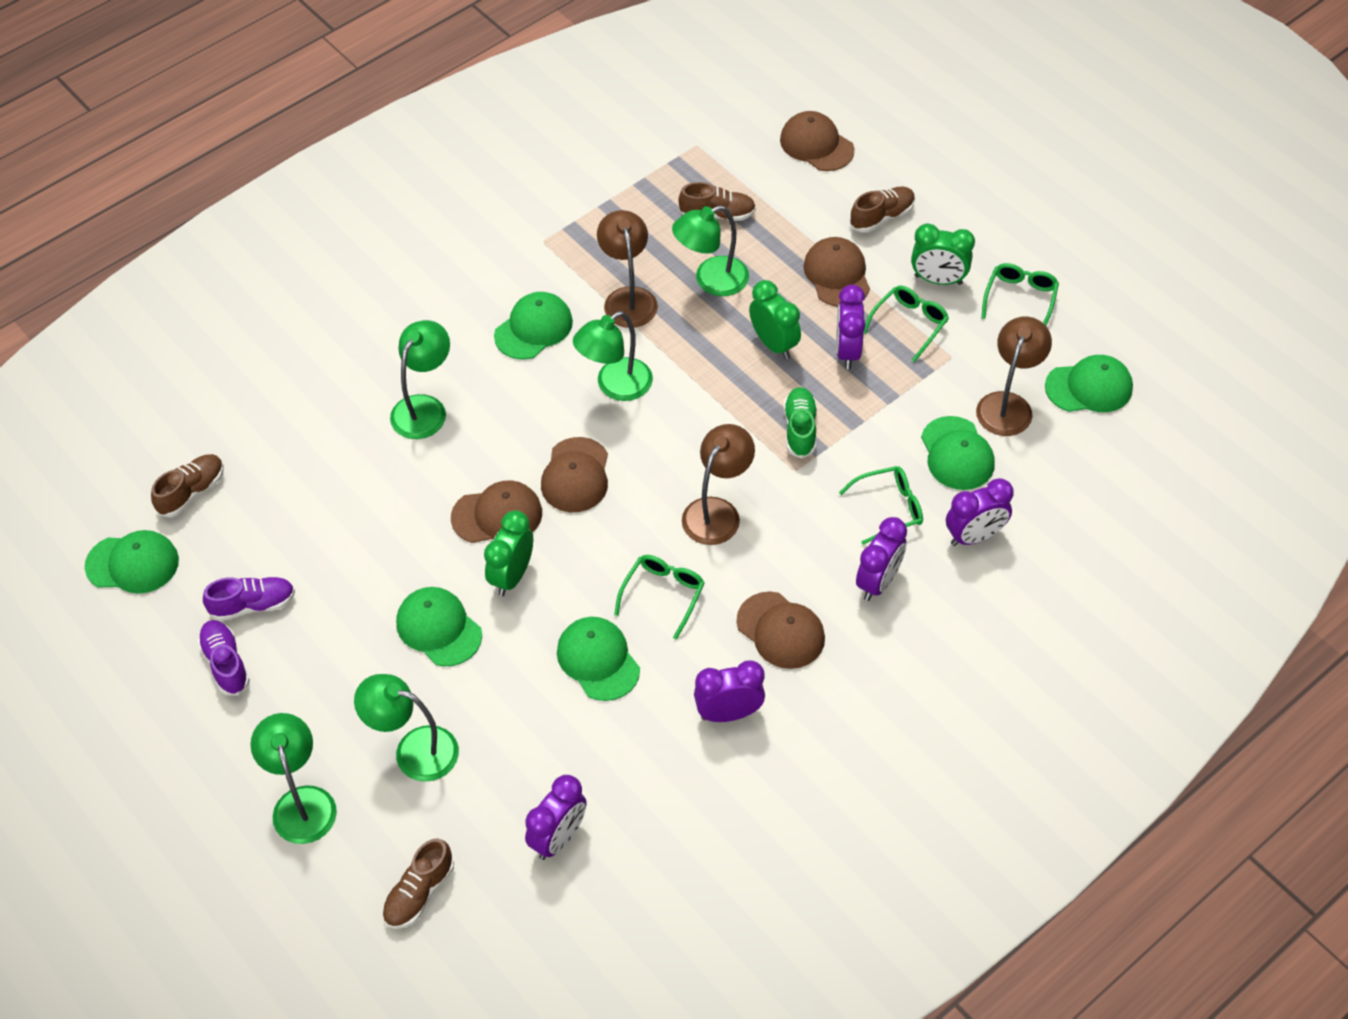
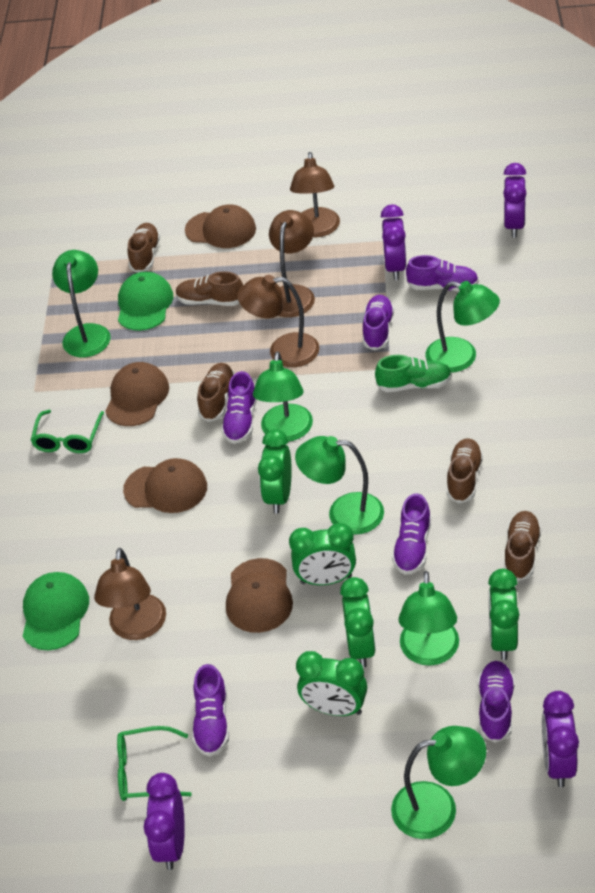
brown cap: [451,480,542,543] [541,437,608,512] [736,591,825,669] [780,111,854,171] [803,237,870,306] = 5 -> [105,362,169,426] [123,458,207,513] [185,205,256,248] [226,558,293,633] = 4
brown lamp: [597,210,658,328] [682,424,755,545] [976,317,1052,436] = 3 -> [94,548,166,640] [237,275,320,367] [269,210,315,317] [290,152,340,237] = 4
brown shoe: [151,454,224,517] [382,838,454,929] [678,182,756,221] [850,186,915,232] = 4 -> [128,223,160,273] [176,271,243,306] [197,363,234,422] [446,438,483,504] [504,511,541,581] = 5
green cap: [85,530,179,594] [396,587,482,667] [494,292,573,360] [557,617,640,701] [921,416,995,490] [1045,355,1133,412] = 6 -> [23,572,89,651] [118,272,173,331] = 2
green clock: [484,510,533,596] [749,280,801,359] [911,223,975,285] = 3 -> [258,429,292,514] [289,523,356,585] [296,651,367,716] [340,577,376,668] [488,569,519,660] = 5
green glasses: [614,555,705,640] [839,466,923,545] [864,286,949,362] [981,263,1059,325] = 4 -> [30,410,104,453] [117,726,192,801] = 2
green lamp: [250,713,337,844] [354,674,459,782] [390,320,450,439] [573,311,653,401] [672,205,749,296] = 5 -> [52,250,111,357] [253,351,313,441] [295,436,384,535] [391,726,486,839] [399,571,459,666] [425,281,500,372] = 6
purple clock: [525,775,587,860] [694,660,765,722] [836,285,866,369] [856,517,907,601] [946,478,1013,546] = 5 -> [144,773,185,870] [381,204,407,280] [503,163,526,238] [542,691,579,787] = 4
purple shoe: [197,620,250,695] [203,577,295,621] = 2 -> [192,664,229,757] [221,371,257,444] [363,295,394,351] [392,493,431,575] [406,255,479,291] [478,661,515,743] = 6

